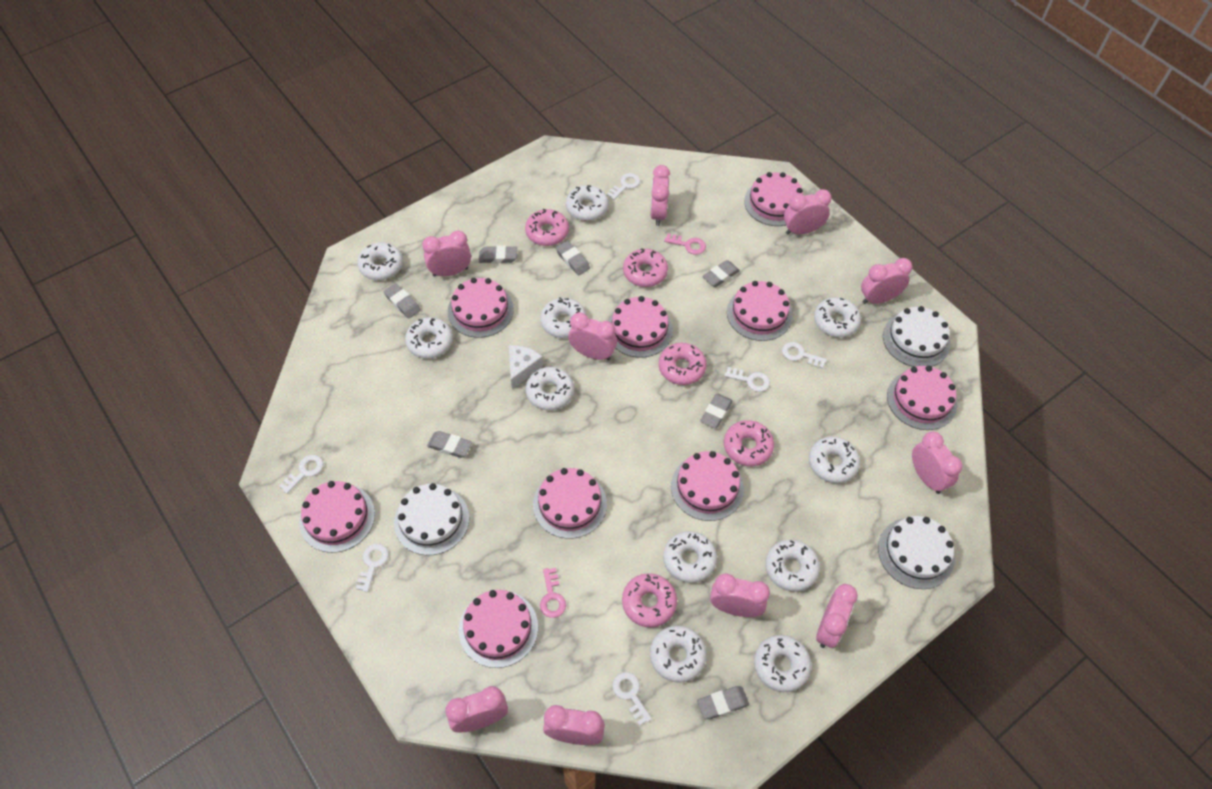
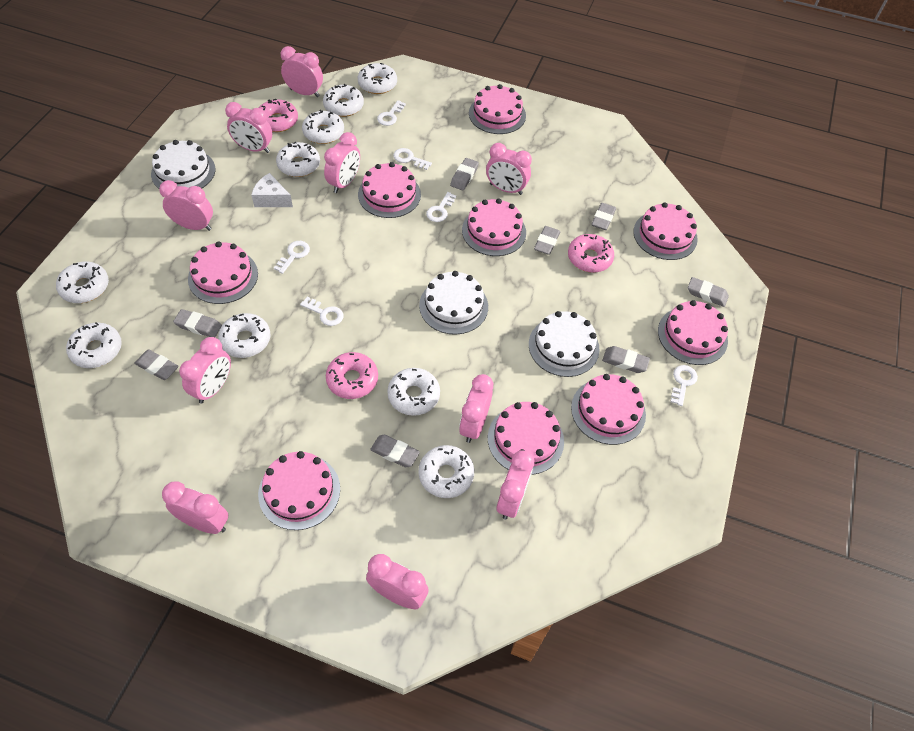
grey eraser: [384,283,421,319] [427,431,472,458] [479,246,517,264] [556,241,590,275] [697,686,749,719] [700,394,732,428] [702,260,740,287] = 7 -> [134,350,179,380] [173,309,222,337] [370,435,420,467] [450,158,479,191] [534,226,560,255] [591,203,616,230] [602,346,650,373] [688,277,729,307] = 8
pink donut: [525,209,569,246] [622,573,677,628] [623,248,668,287] [659,343,707,385] [724,420,774,467] = 5 -> [259,99,298,132] [326,352,378,399] [568,234,614,273] = 3
pink key: [540,568,566,618] [664,233,706,255] = 2 -> none = 0
white donut: [357,242,403,280] [405,317,453,359] [526,367,574,410] [540,297,587,338] [566,185,609,221] [650,626,707,683] [663,531,717,583] [754,635,811,692] [765,540,820,592] [809,436,860,483] [814,297,861,338] = 11 -> [56,261,109,303] [66,322,122,368] [218,313,271,358] [276,142,320,177] [302,110,344,144] [323,84,364,117] [358,63,397,94] [387,368,440,416] [418,445,474,498] = 9

